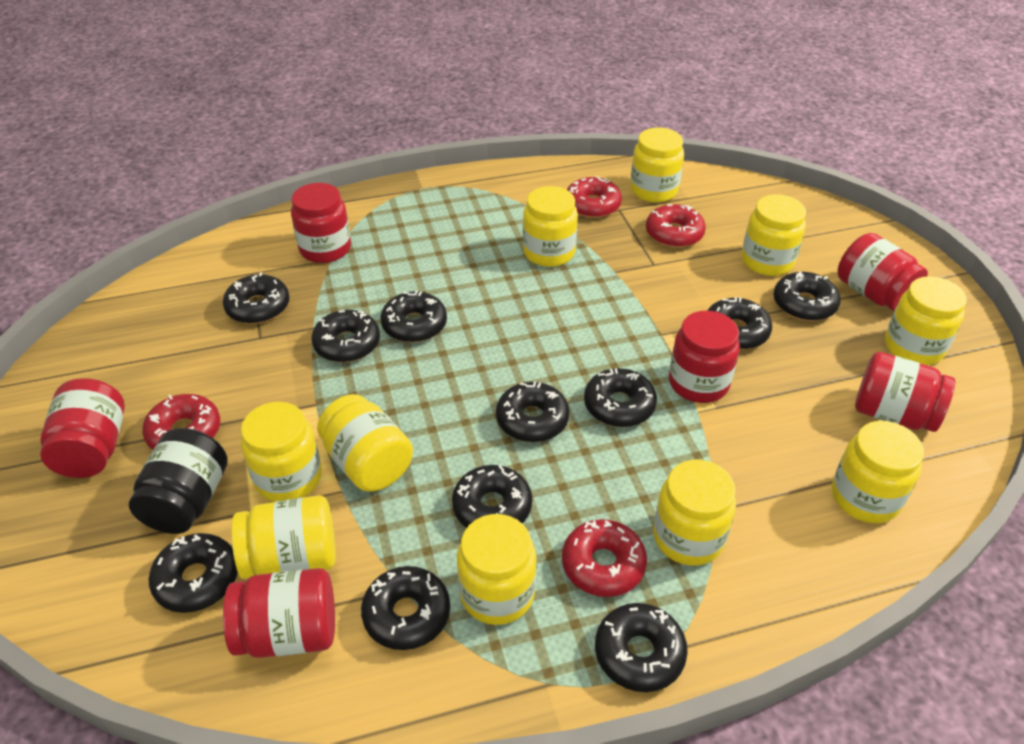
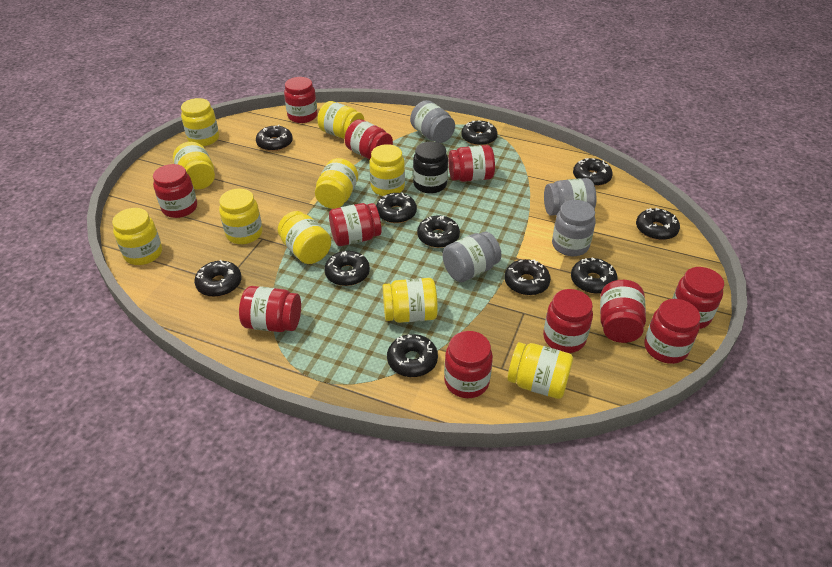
grey jar: none = 0 -> [410,100,455,143] [443,232,501,282] [544,178,596,216] [552,200,596,256] = 4
red donut: [142,394,220,450] [562,519,647,597] [567,176,622,218] [646,204,706,248] = 4 -> none = 0
red jar: [40,378,125,478] [223,568,335,658] [291,183,351,263] [669,310,740,403] [838,233,928,311] [855,352,955,432] = 6 -> [153,164,197,218] [239,286,301,332] [284,77,317,123] [329,203,382,246] [345,119,393,159] [444,331,493,398] [448,145,495,182] [543,289,593,353] [600,280,646,343] [644,299,700,364] [672,267,724,329] = 11

